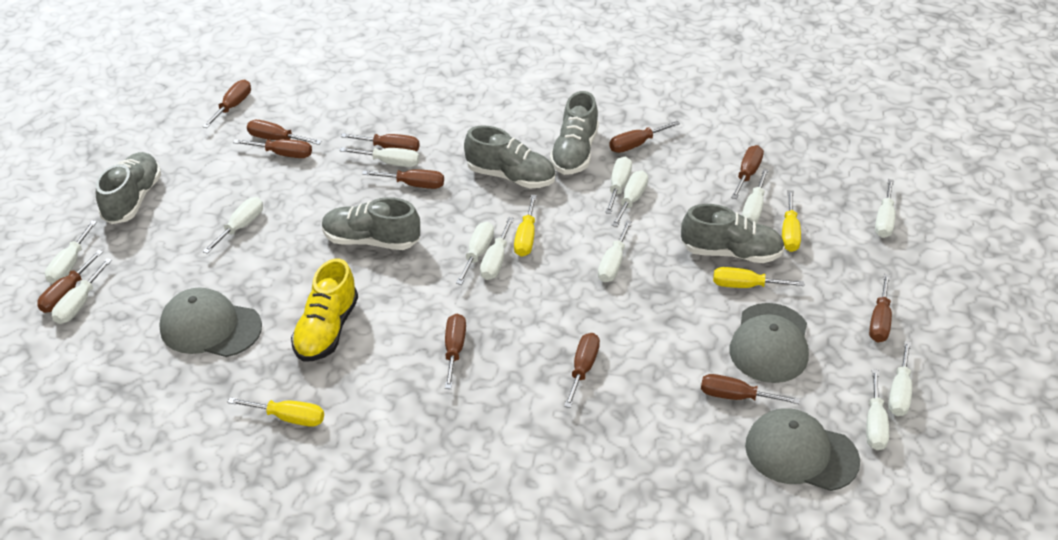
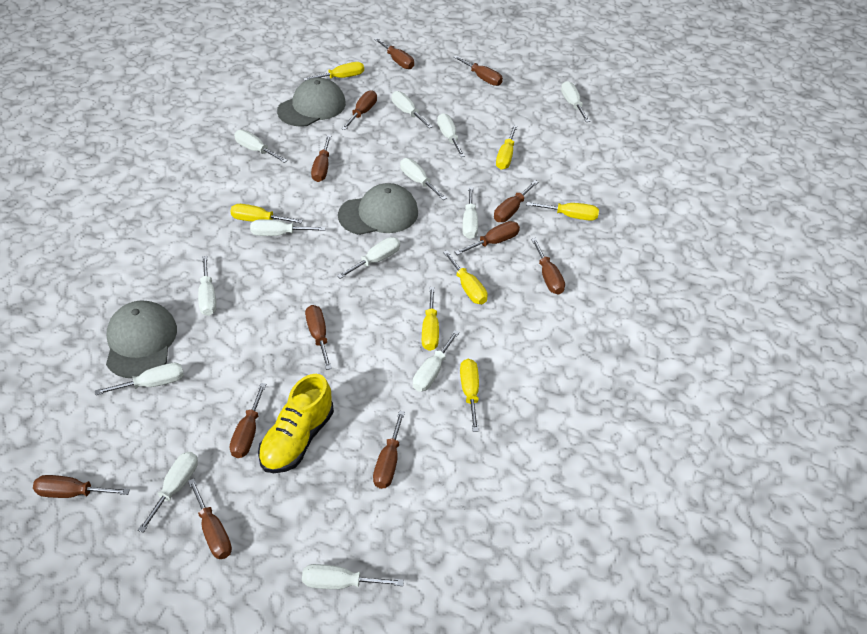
grey shoe: [96,152,161,224] [322,197,420,250] [464,126,555,188] [550,91,599,175] [681,204,785,263] = 5 -> none = 0
yellow screwdriver: [227,397,324,427] [514,195,537,257] [713,267,804,288] [782,190,801,252] = 4 -> [230,204,303,224] [303,62,364,81] [422,287,439,351] [443,250,488,304] [460,359,479,432] [496,125,517,170] [526,202,599,221] = 7

